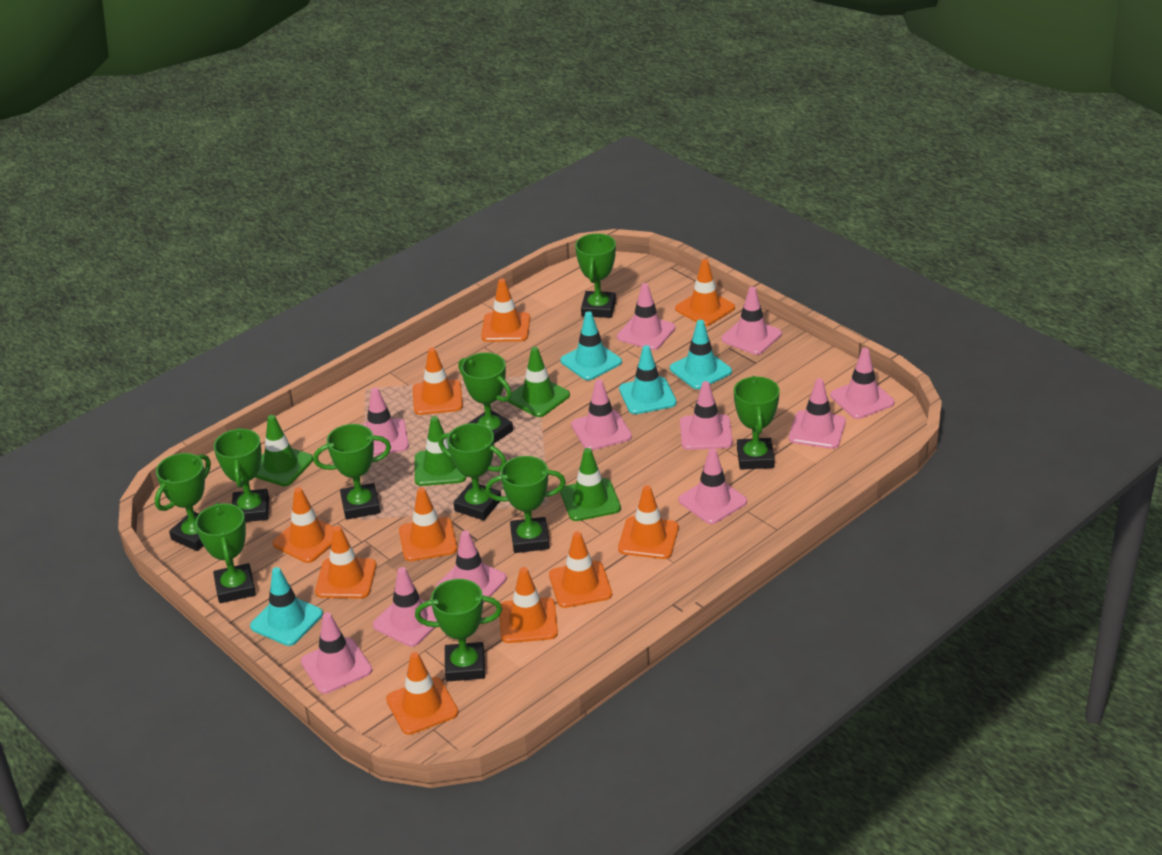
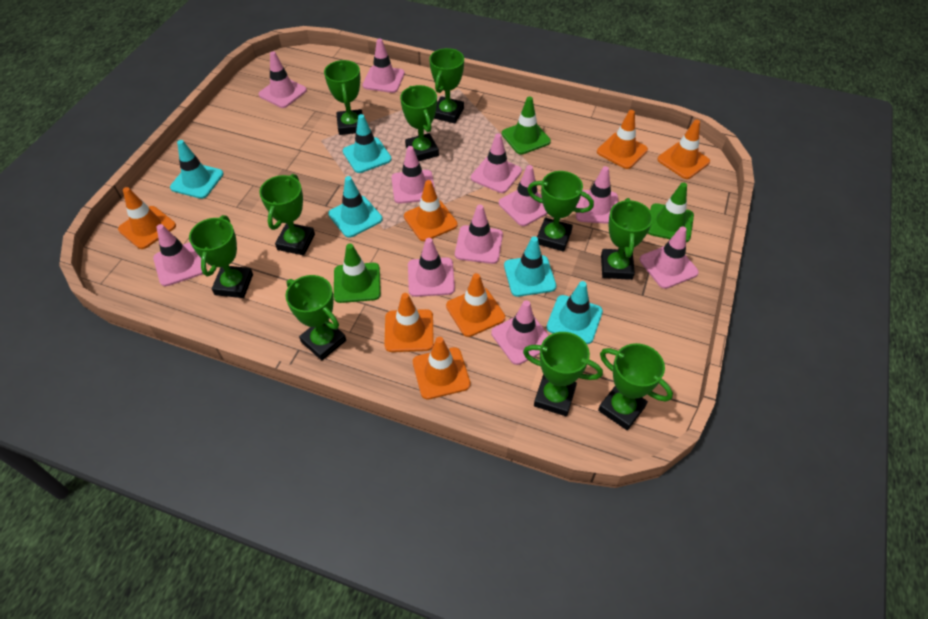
green traffic cone: [255,415,313,486] [415,416,466,486] [507,347,570,417] [560,448,621,521] = 4 -> [334,243,381,303] [502,96,551,155] [648,182,694,242] = 3
orange traffic cone: [273,487,334,563] [315,526,376,599] [386,652,458,735] [399,487,457,561] [413,348,463,415] [481,278,530,342] [500,567,558,643] [549,531,612,608] [618,485,679,559] [675,259,735,326] = 10 -> [118,187,176,249] [385,293,434,352] [404,180,458,241] [413,337,471,399] [446,273,505,337] [597,110,648,169] [657,120,710,179] = 7
turquoise traffic cone: [250,567,323,646] [560,311,622,380] [619,345,677,414] [670,320,732,389] = 4 -> [170,140,224,199] [328,176,383,238] [343,114,392,173] [504,236,556,297] [546,281,603,344] = 5

